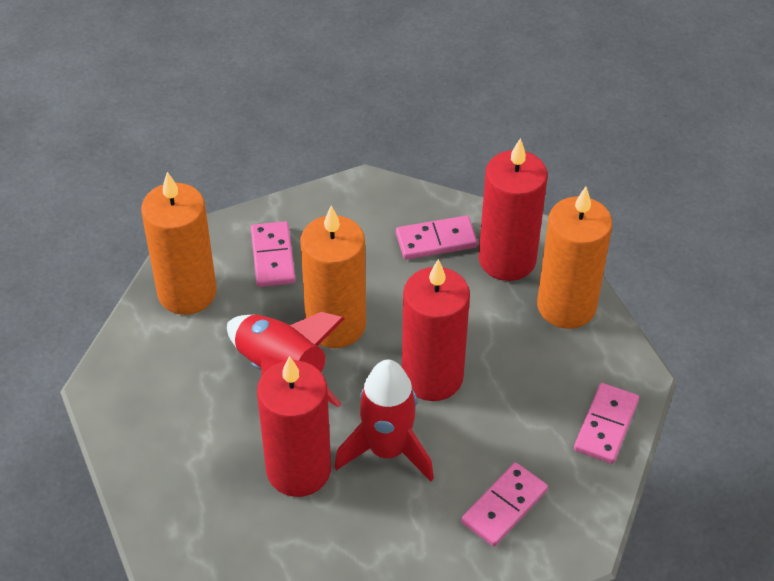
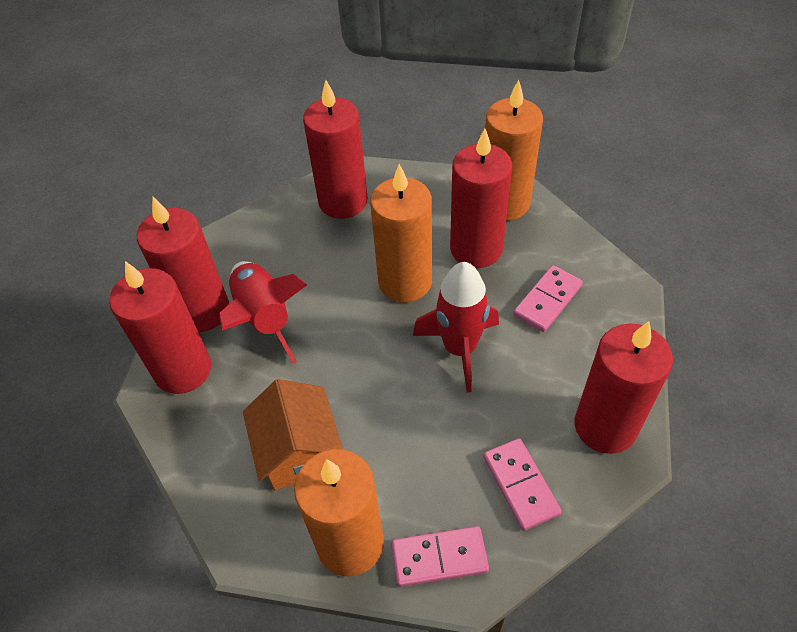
orange house: none = 0 -> [243,379,343,490] = 1
pink domino: [251,221,296,287] [396,216,478,260] [461,463,548,547] [574,383,639,464] = 4 -> [391,526,489,587] [483,438,562,531] [513,265,583,332] = 3
red candle: [257,356,331,497] [402,259,470,401] [479,138,548,281] = 3 -> [109,261,211,394] [137,197,229,332] [303,80,367,219] [450,128,512,268] [575,321,673,454] = 5

